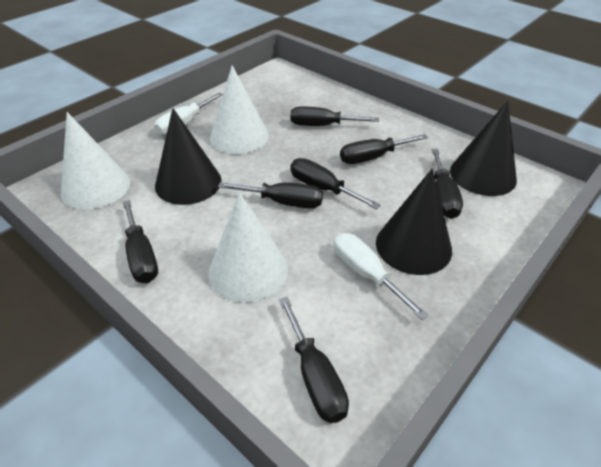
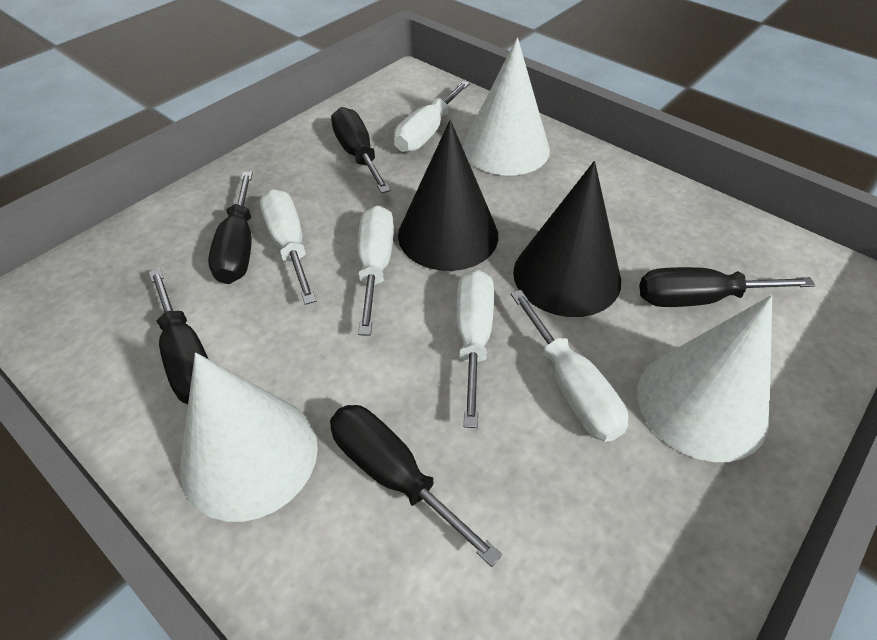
black cone: [155,108,222,205] [376,169,452,275] [450,101,517,196] = 3 -> [398,120,498,271] [513,161,621,317] = 2
black screwdriver: [122,200,158,283] [218,182,323,208] [279,297,349,423] [290,106,379,126] [290,158,380,209] [340,134,428,164] [431,149,463,219] = 7 -> [149,268,208,404] [208,171,253,284] [330,405,502,567] [331,107,391,193] [639,267,815,307] = 5
white screwdriver: [154,92,223,136] [334,233,429,320] = 2 -> [260,189,316,305] [358,205,394,335] [394,81,470,152] [456,269,494,428] [511,290,628,442] = 5

